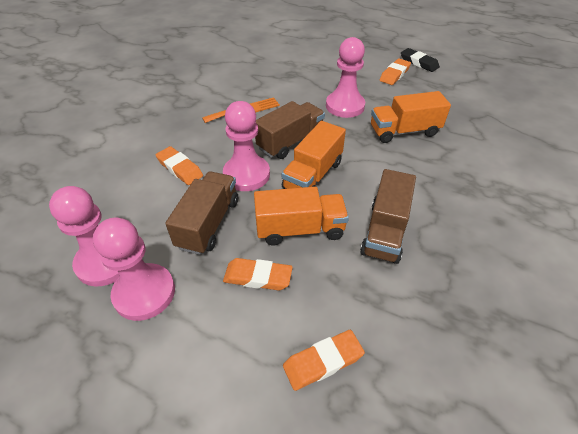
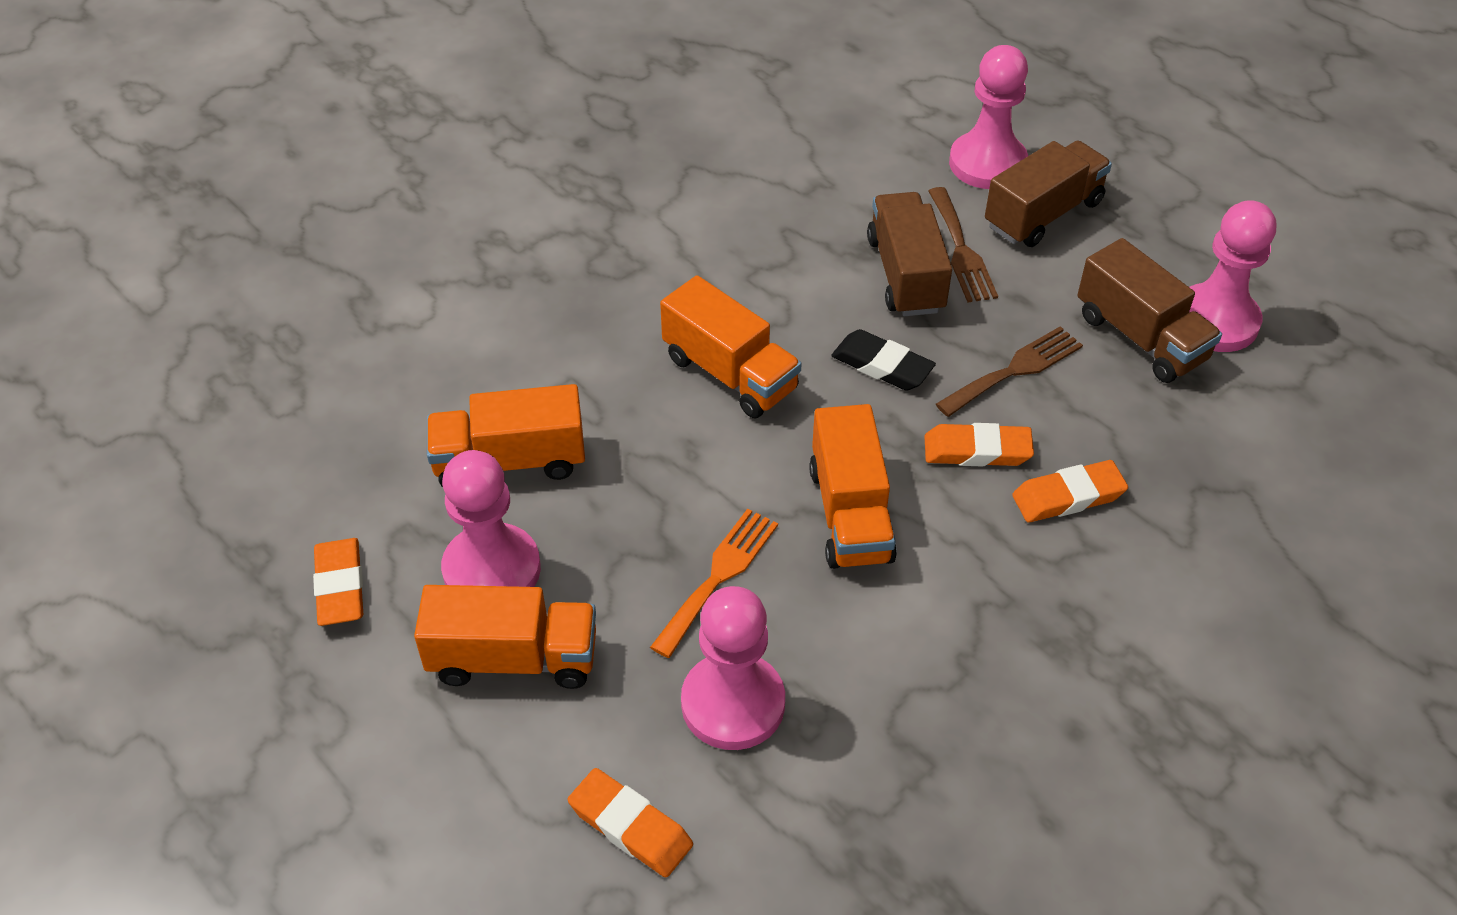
brown fork: none = 0 -> [928,187,998,303] [936,326,1083,417] = 2
orange truck: [254,187,349,245] [282,121,346,189] [371,91,451,143] = 3 -> [414,585,596,689] [427,384,585,487] [660,275,802,419] [809,404,897,569] = 4

